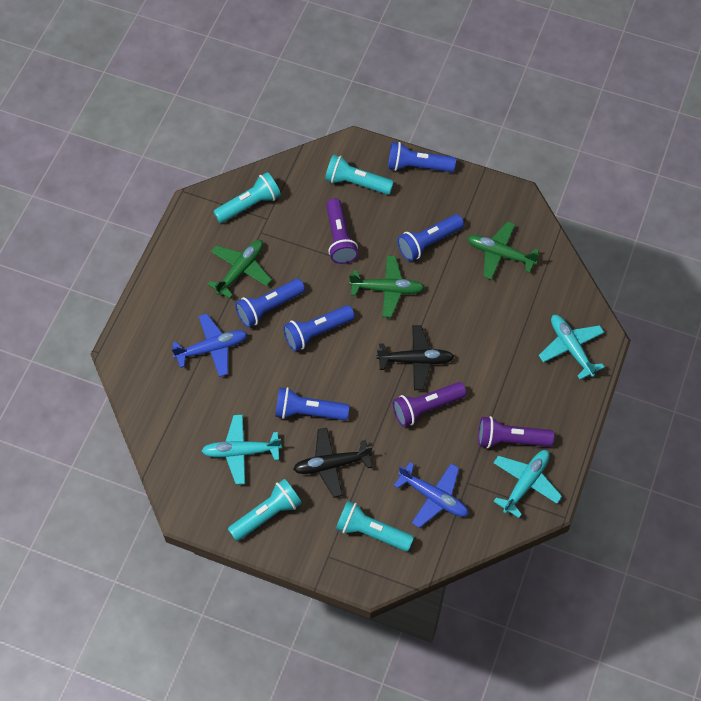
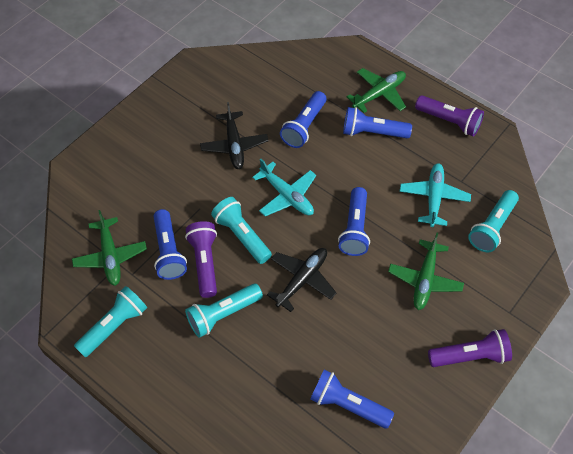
blue plane: [172,314,247,377] [394,462,469,528] = 2 -> none = 0
turquoise plane: [202,415,282,484] [493,450,562,518] [539,315,605,379] = 3 -> [252,159,316,216] [400,163,471,227] = 2

